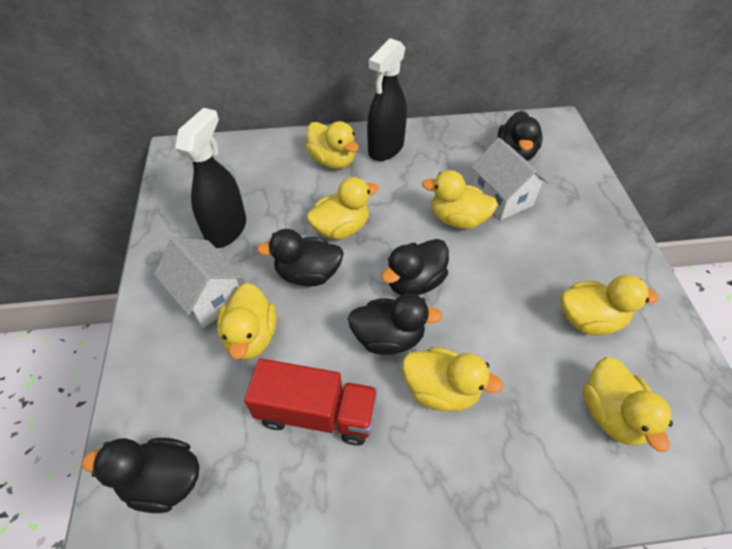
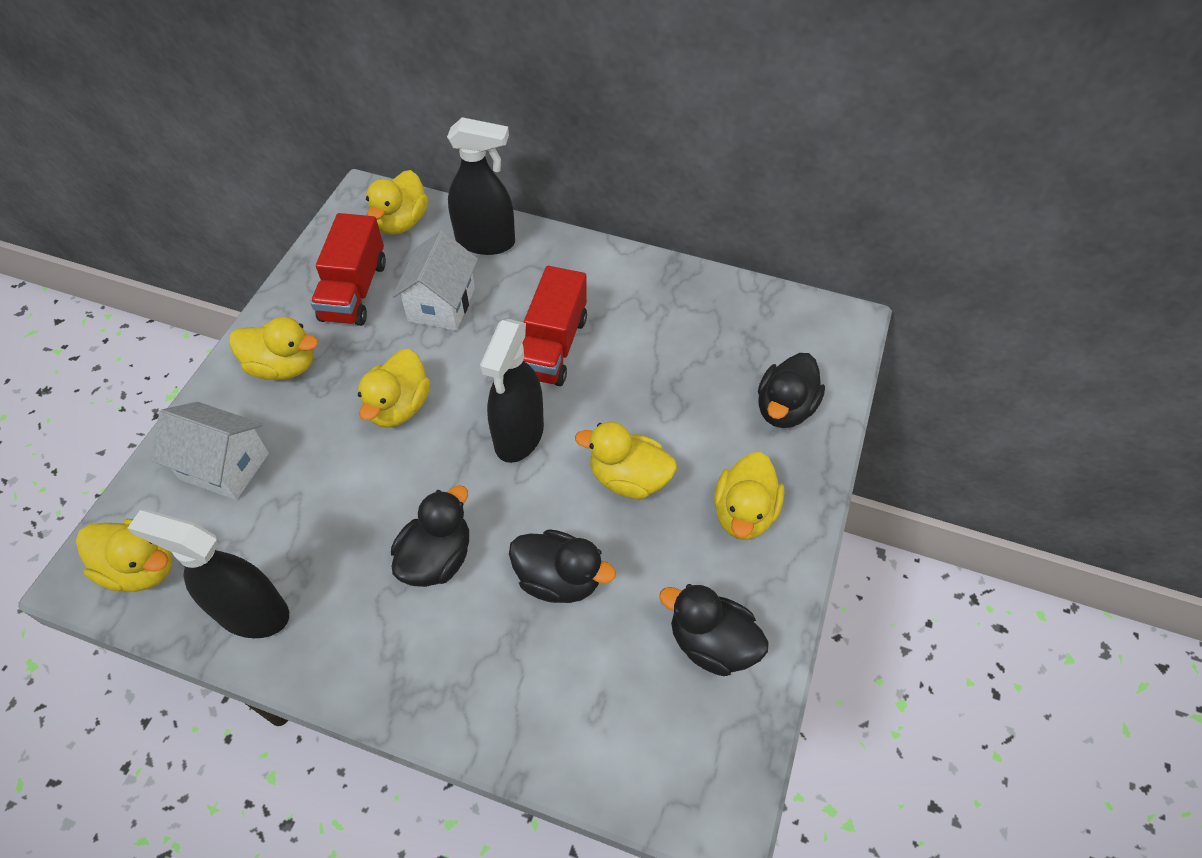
black duck: [82,438,199,513] [257,229,344,287] [348,293,443,355] [381,239,449,295] [497,111,542,161] = 5 -> [391,485,469,587] [509,529,616,603] [659,584,769,676] [758,353,825,428] = 4
black spray bottle: [175,108,246,248] [367,38,407,161] = 2 -> [128,510,289,638] [447,117,515,255] [480,319,544,463] = 3
red truck: [244,358,378,446] = 1 -> [311,213,386,326] [522,266,587,386] = 2
yellow duck: [217,283,277,360] [306,121,359,169] [306,177,379,239] [402,347,503,412] [422,170,498,229] [561,275,659,335] [583,357,673,452] = 7 -> [76,519,172,592] [229,317,318,380] [358,349,430,428] [366,170,428,235] [575,422,677,499] [714,452,784,540] = 6

